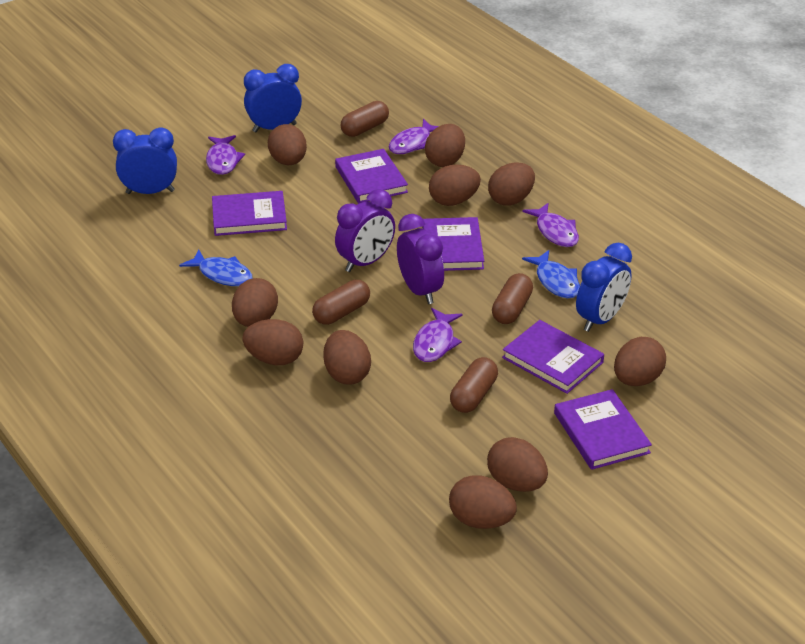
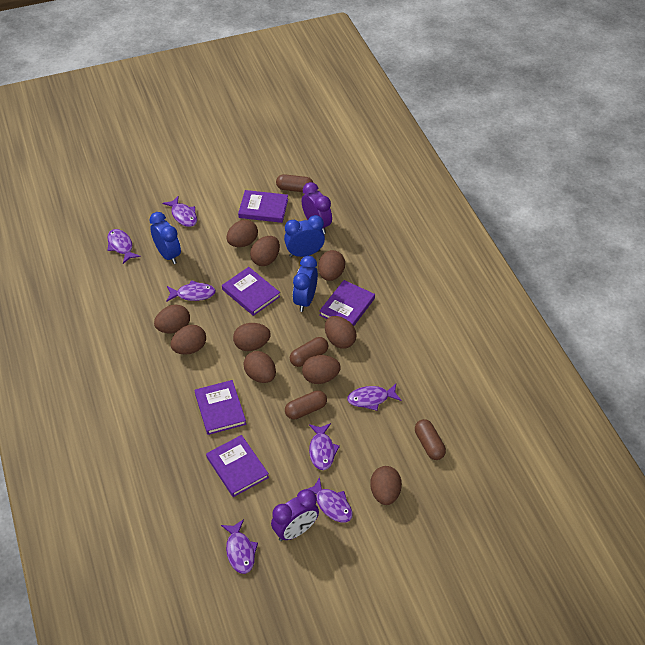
blue fish: [179,249,253,286] [522,250,580,298] = 2 -> none = 0
purple fish: [206,135,245,175] [389,119,439,154] [413,308,463,362] [523,203,579,247] = 4 -> [107,229,141,264] [162,196,197,227] [166,280,216,302] [221,519,258,574] [308,477,353,523] [309,423,340,470] [347,384,402,411] = 7

